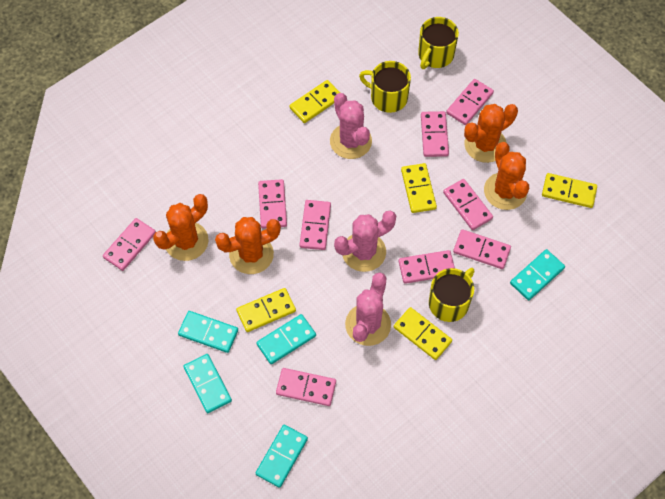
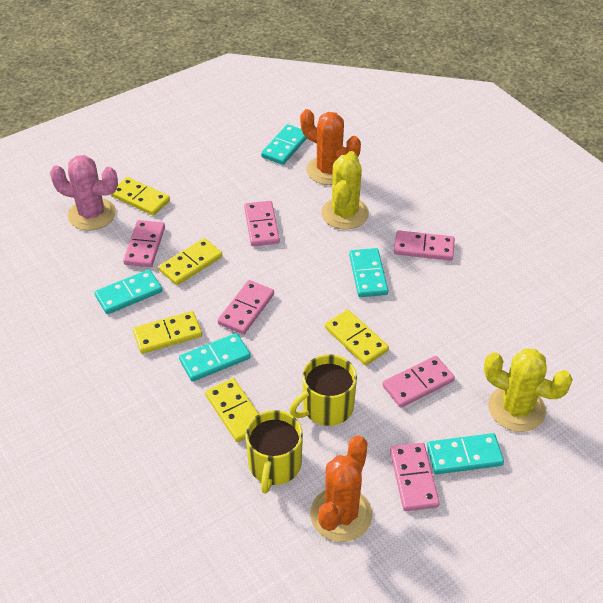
orange cactus: [153,194,208,261] [215,217,281,274] [464,104,518,163] [484,142,529,210] = 4 -> [300,109,361,185] [310,436,372,542] = 2
pink cactus: [330,93,372,159] [334,211,396,272] [345,272,391,346] = 3 -> [50,155,118,231] = 1
pink domino: [103,218,156,271] [258,179,287,229] [276,368,336,406] [300,200,331,250] [399,250,455,284] [421,111,449,157] [443,179,493,230] [446,79,494,125] [453,229,511,269] = 9 -> [123,220,165,267] [218,280,274,335] [244,201,280,246] [383,356,455,408] [390,443,440,511] [394,230,455,261] = 6
yellow cactus: none = 0 -> [321,151,369,230] [484,348,573,432] = 2
yellow mug: [359,61,411,113] [418,17,459,69] [429,268,474,322] = 3 -> [245,410,303,494] [289,354,357,426] = 2

